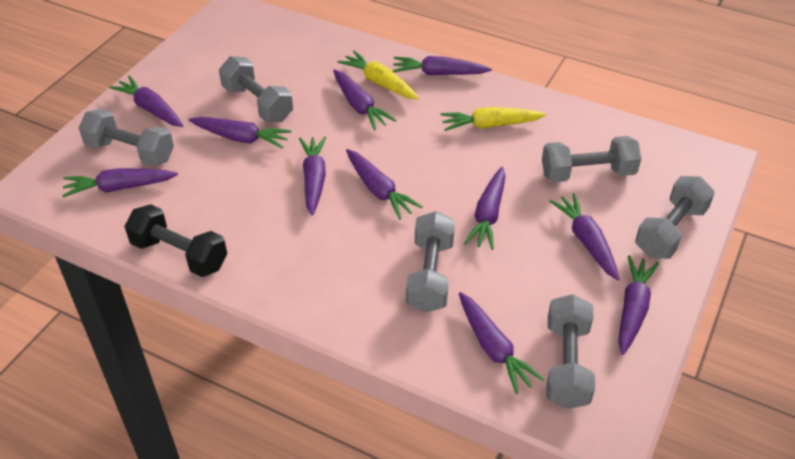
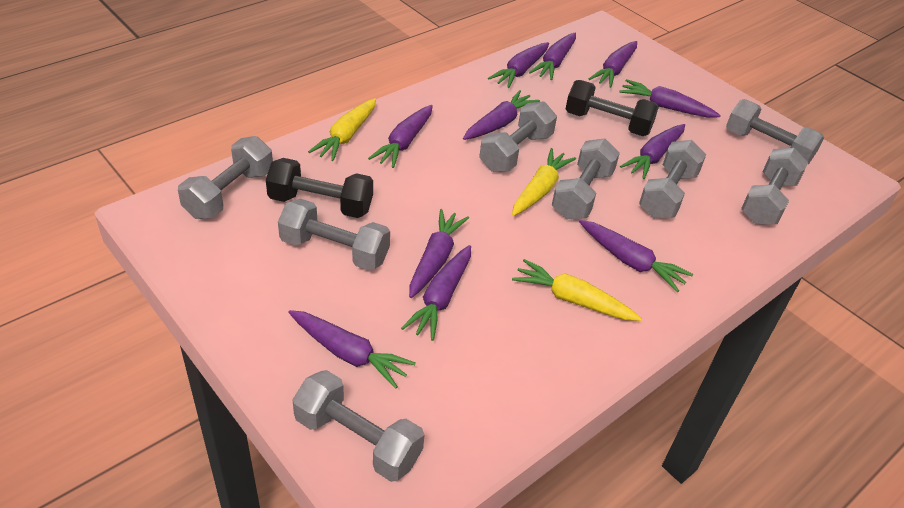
black dumbbell: [124,204,227,277] = 1 -> [266,158,373,218] [565,80,659,136] = 2
grey dumbbell: [79,109,174,166] [219,56,293,122] [406,211,455,313] [542,136,641,182] [546,294,595,409] [635,176,715,259] = 6 -> [178,136,273,219] [278,199,390,271] [292,370,424,482] [479,101,557,172] [552,138,620,219] [639,140,706,218] [726,99,824,164] [741,148,808,225] = 8
yellow carrot: [338,51,419,99] [441,107,546,131] = 2 -> [308,98,376,161] [512,148,576,216] [512,259,642,321] = 3

